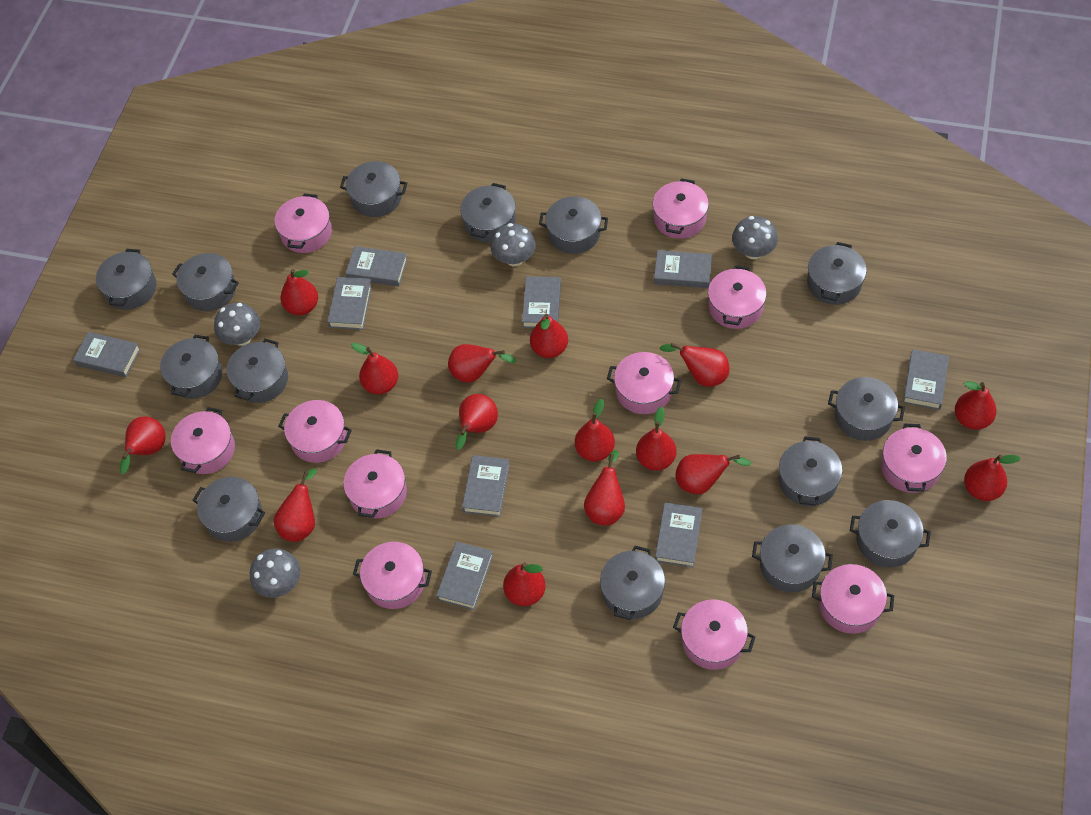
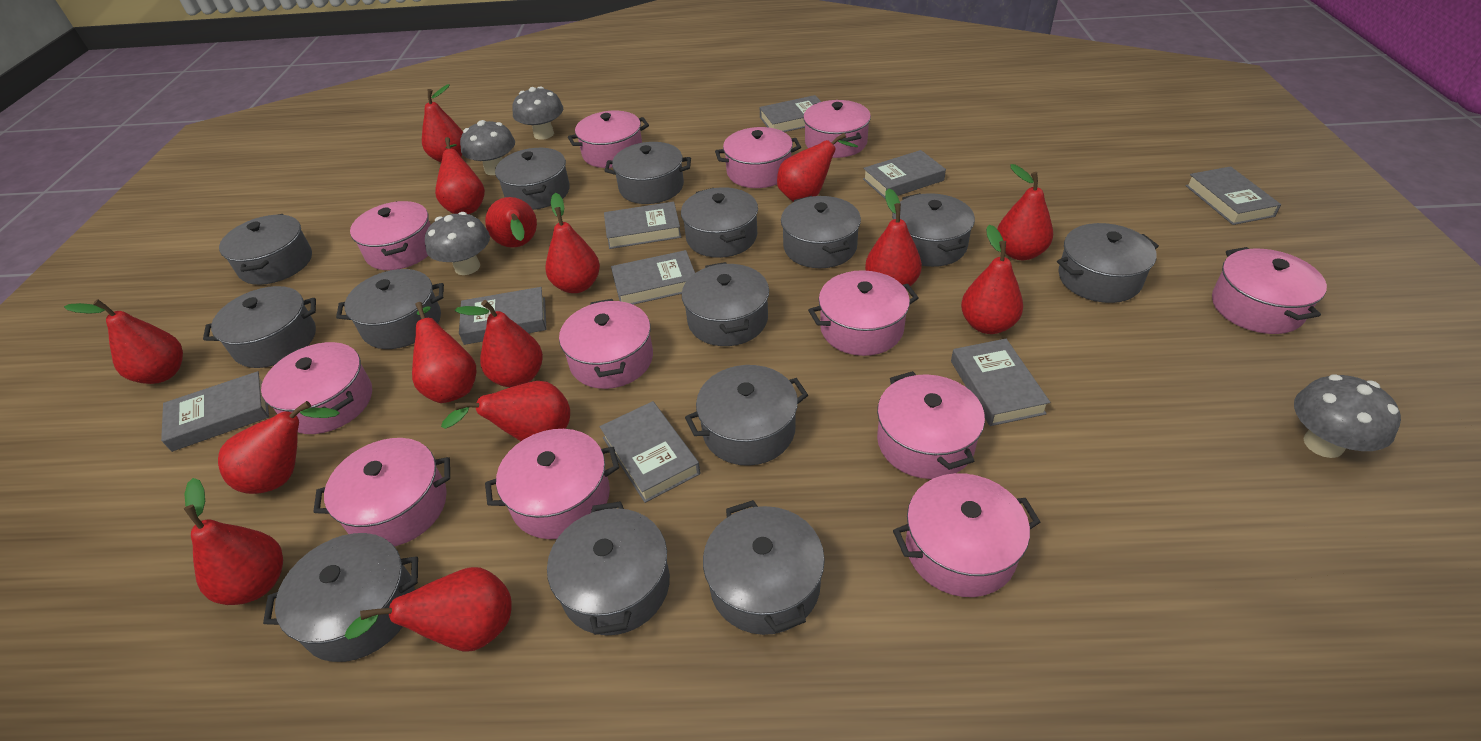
pink pot: [171,407,235,474] [274,194,332,253] [278,400,352,463] [343,449,407,518] [353,542,432,609] [607,352,681,414] [653,179,709,239] [673,600,755,670] [708,265,767,329] [812,564,894,634] [881,424,947,493] = 11 -> [261,342,372,434] [314,438,450,547] [350,201,431,270] [485,429,619,539] [559,299,653,389] [568,111,649,168] [715,127,801,188] [803,100,871,158] [808,270,919,356] [877,371,985,479] [893,473,1040,597] [1212,247,1327,334] = 12

